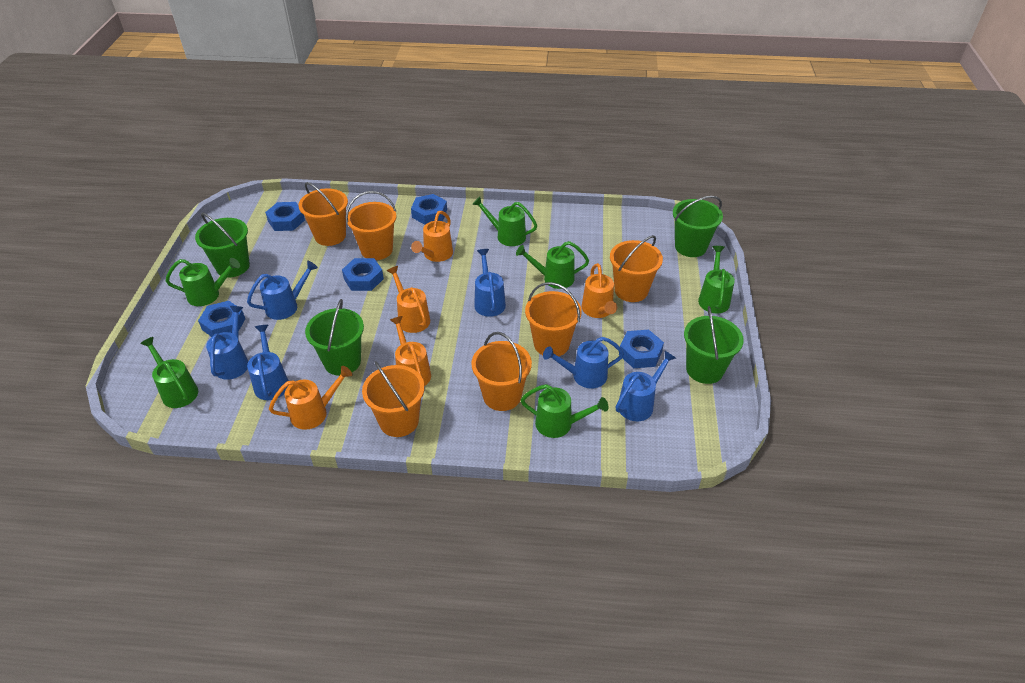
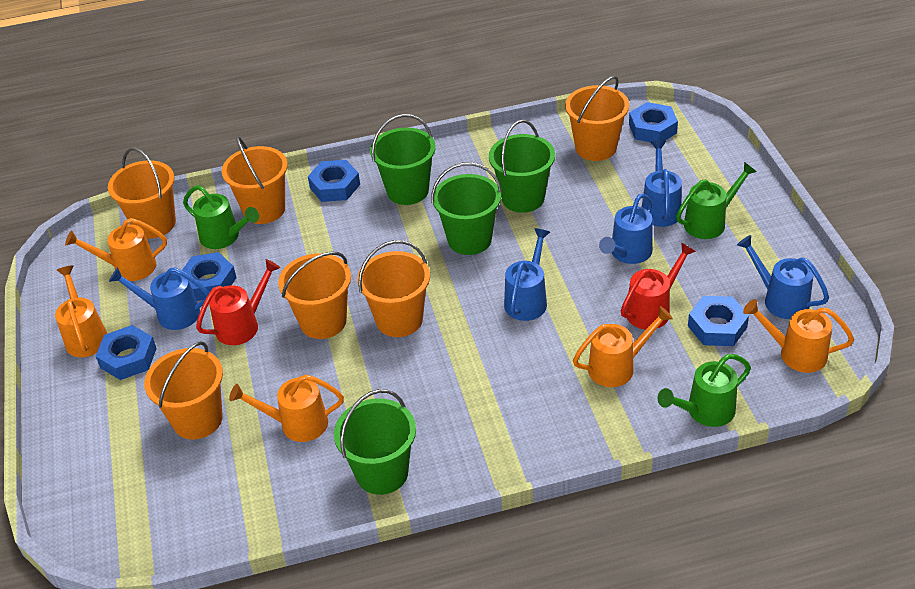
blue watering can: [206,306,249,380] [247,261,318,320] [247,325,289,400] [474,249,506,317] [543,337,624,389] [616,351,676,421] = 6 -> [109,267,210,330] [504,228,550,321] [599,193,653,264] [642,140,682,227] [737,235,829,319] = 5
green watering can: [140,337,198,408] [166,258,240,306] [472,196,537,246] [516,241,589,289] [521,384,608,438] [698,246,735,313] = 6 -> [183,185,259,249] [658,354,751,427] [676,162,757,239] = 3
red watering can: none = 0 -> [196,259,280,345] [621,242,696,330] = 2

